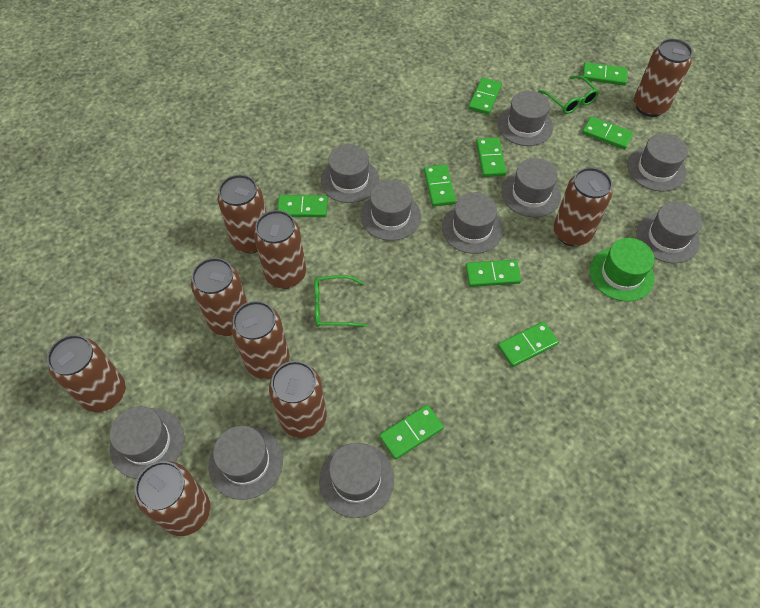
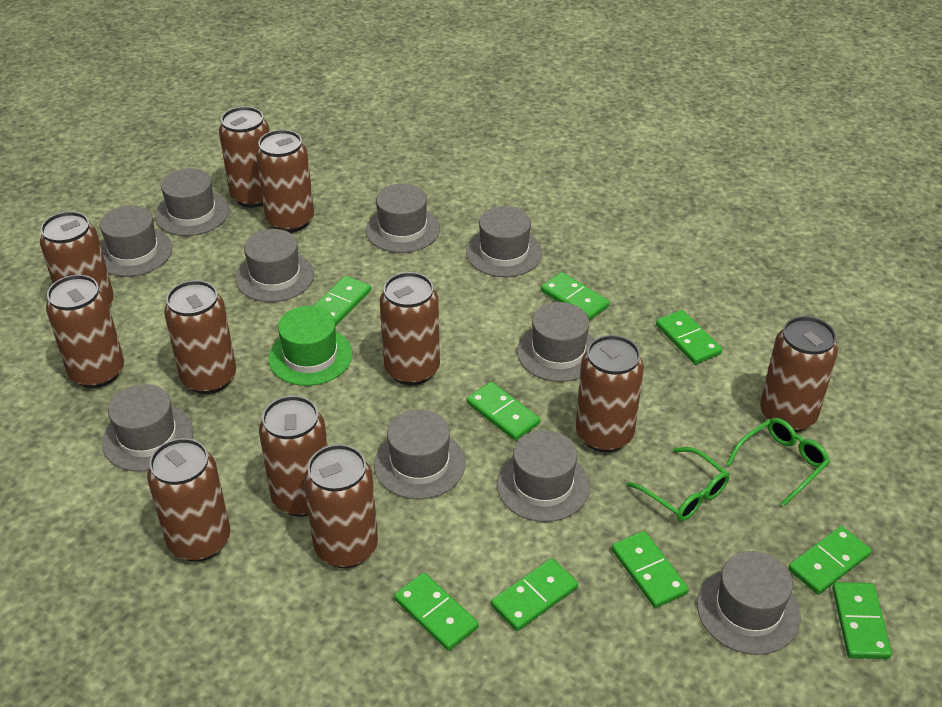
brown can: [47,335,126,412] [135,461,210,536] [191,258,248,336] [218,175,266,253] [231,301,290,379] [254,210,306,289] [269,361,327,438] [553,167,612,246] [634,39,693,117] = 9 -> [40,211,114,306] [46,275,124,388] [147,438,230,562] [164,280,236,394] [219,106,269,208] [256,130,314,233] [259,396,328,517] [304,444,378,568] [380,272,440,385] [576,335,644,452] [760,316,838,432] = 11

